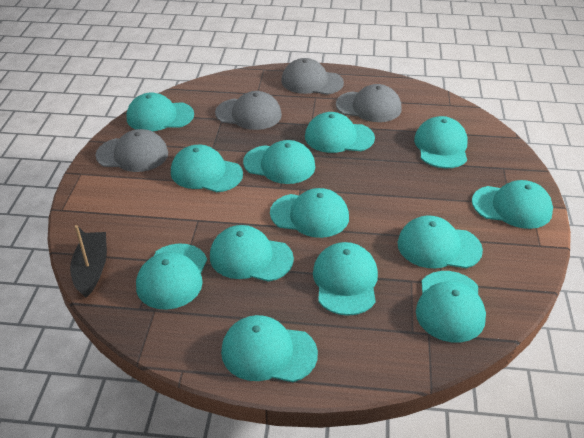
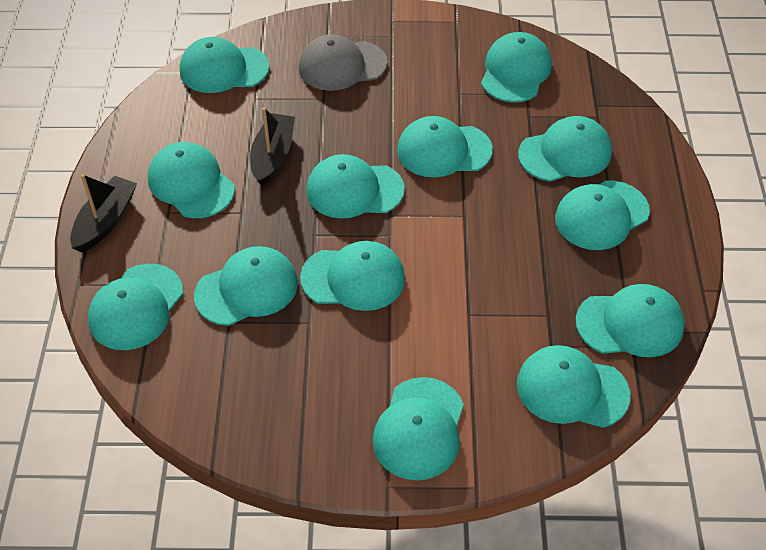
black boat: [70,225,107,297] = 1 -> [70,174,137,252] [250,107,295,186] = 2
grey cap: [96,129,168,172] [215,91,282,130] [281,58,344,95] [336,84,401,122] = 4 -> [299,34,387,91] = 1

